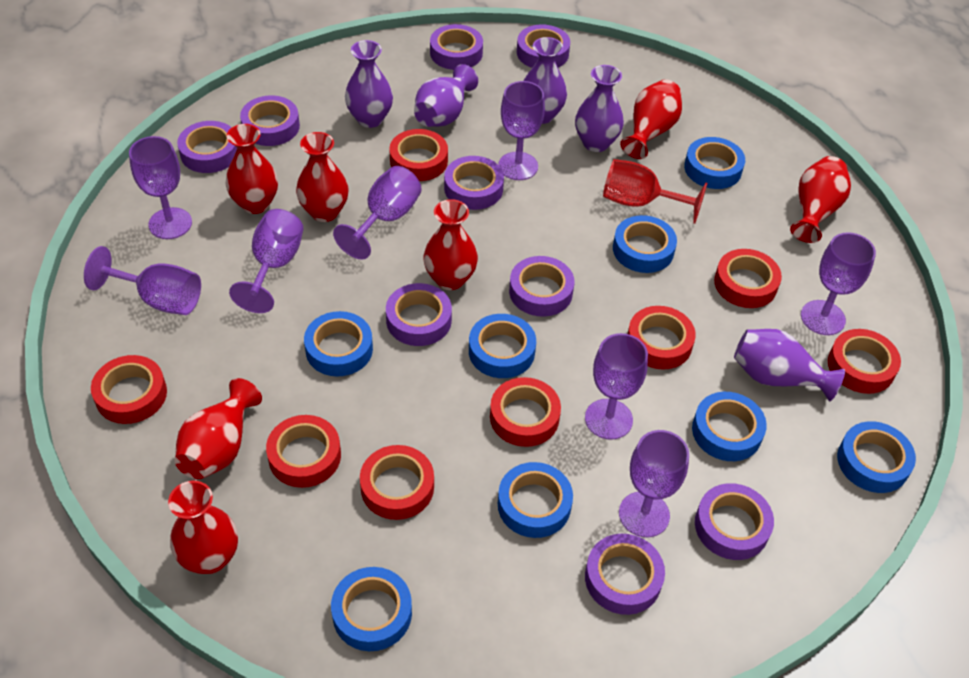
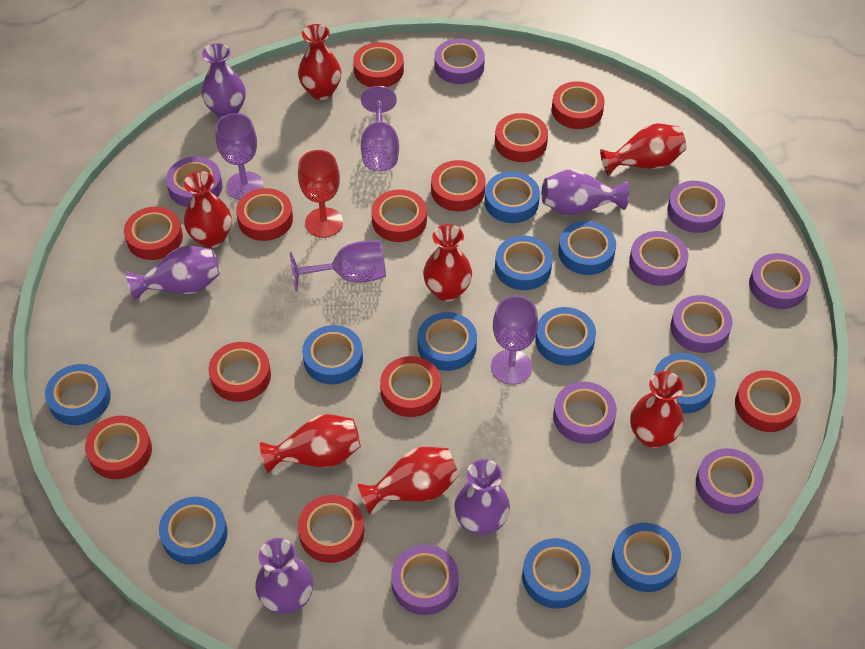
blue tape: [304,311,373,376] [331,567,412,651] [469,314,536,378] [498,462,573,538] [613,215,677,273] [684,137,745,189] [692,392,767,461] [837,421,916,493] = 8 -> [45,364,111,425] [159,497,228,565] [302,325,363,384] [417,312,477,371] [485,171,540,223] [495,235,553,290] [522,538,591,609] [535,307,596,365] [558,221,616,275] [612,523,681,592] [654,353,716,414] = 11
purple goblet: [84,246,201,315] [129,136,192,239] [229,209,304,313] [333,166,421,260] [498,81,545,180] [585,333,648,440] [619,430,689,537] [801,232,876,335] = 8 -> [215,113,264,200] [290,240,386,292] [361,86,399,171] [491,296,538,385] = 4
red tape: [91,355,167,424] [266,415,341,488] [360,445,434,520] [389,129,448,181] [490,377,561,447] [628,306,696,370] [714,249,782,308] [828,329,901,394] = 8 -> [85,416,152,479] [124,207,183,260] [208,342,271,402] [236,188,293,241] [298,495,364,563] [353,42,404,87] [371,189,427,242] [380,356,441,417] [431,160,485,211] [495,113,548,162] [552,81,605,129] [735,371,801,432] = 12

